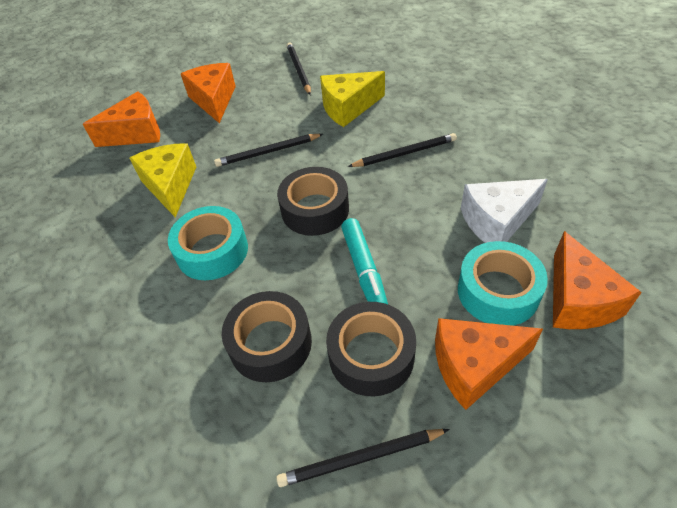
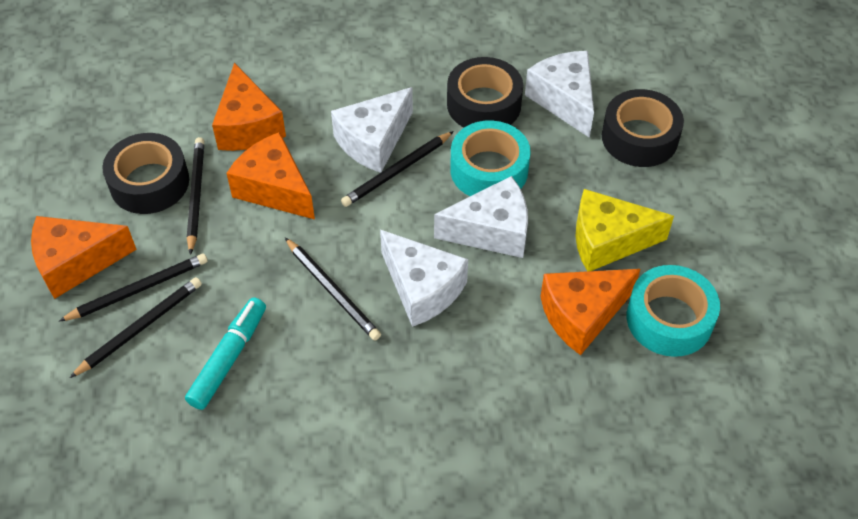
black pencil: [214,134,323,167] [276,429,450,487] [287,42,311,95] [348,133,457,167] = 4 -> [59,253,208,321] [70,277,202,378] [187,137,204,255] [285,238,381,341] [341,131,454,207] = 5
white cheese: [461,179,548,243] = 1 -> [331,87,413,173] [380,230,468,327] [434,176,528,258] [525,51,594,138] = 4
yellow cheese: [130,143,196,218] [320,71,385,127] = 2 -> [576,189,674,271] = 1

